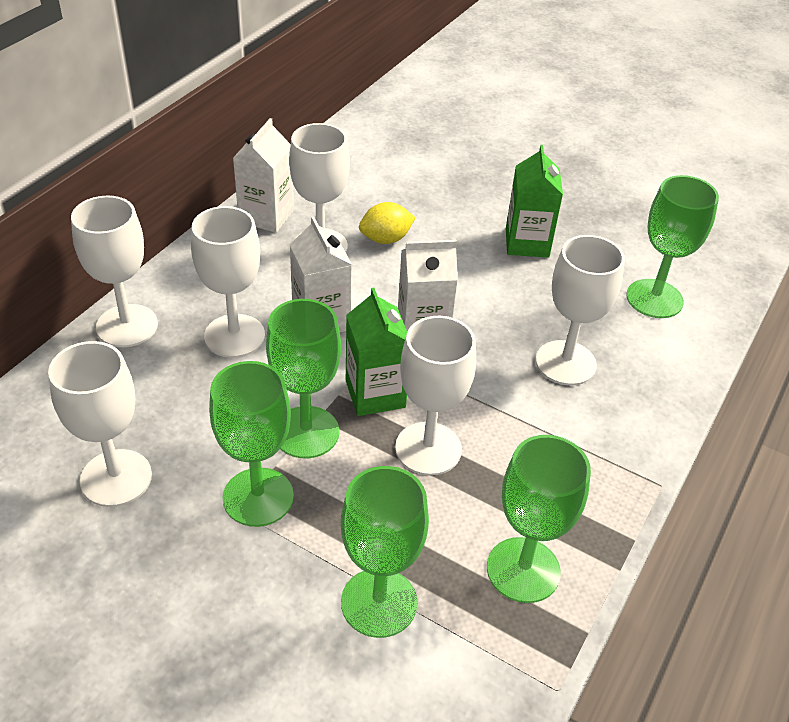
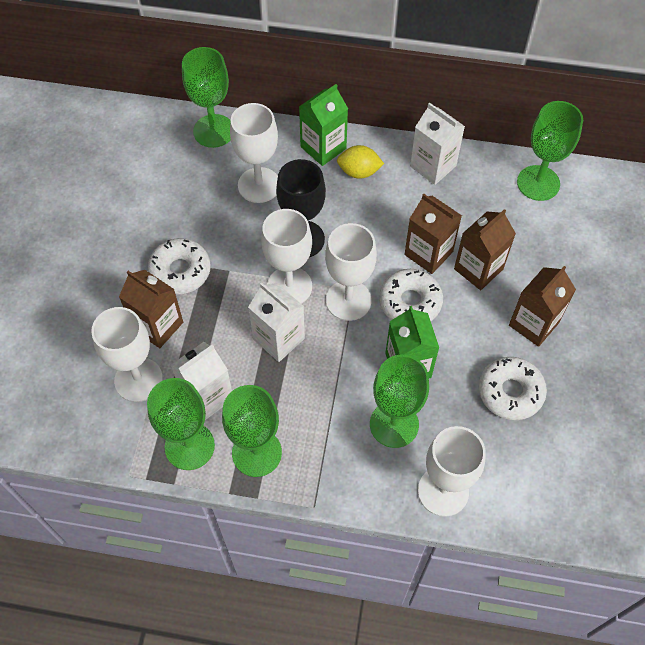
black goblet: none = 0 -> [276,159,326,257] = 1
brown carton: none = 0 -> [119,270,183,348] [404,194,462,274] [454,209,516,290] [509,266,576,347] = 4
white donut: none = 0 -> [147,238,211,295] [379,269,443,321] [479,357,547,420] = 3
white goblet: [48,341,152,507] [71,196,158,347] [191,206,265,358] [289,123,350,252] [395,316,476,476] [536,235,625,385] = 6 -> [91,307,163,402] [230,103,278,203] [261,209,312,304] [325,223,377,321] [418,426,486,517] = 5

